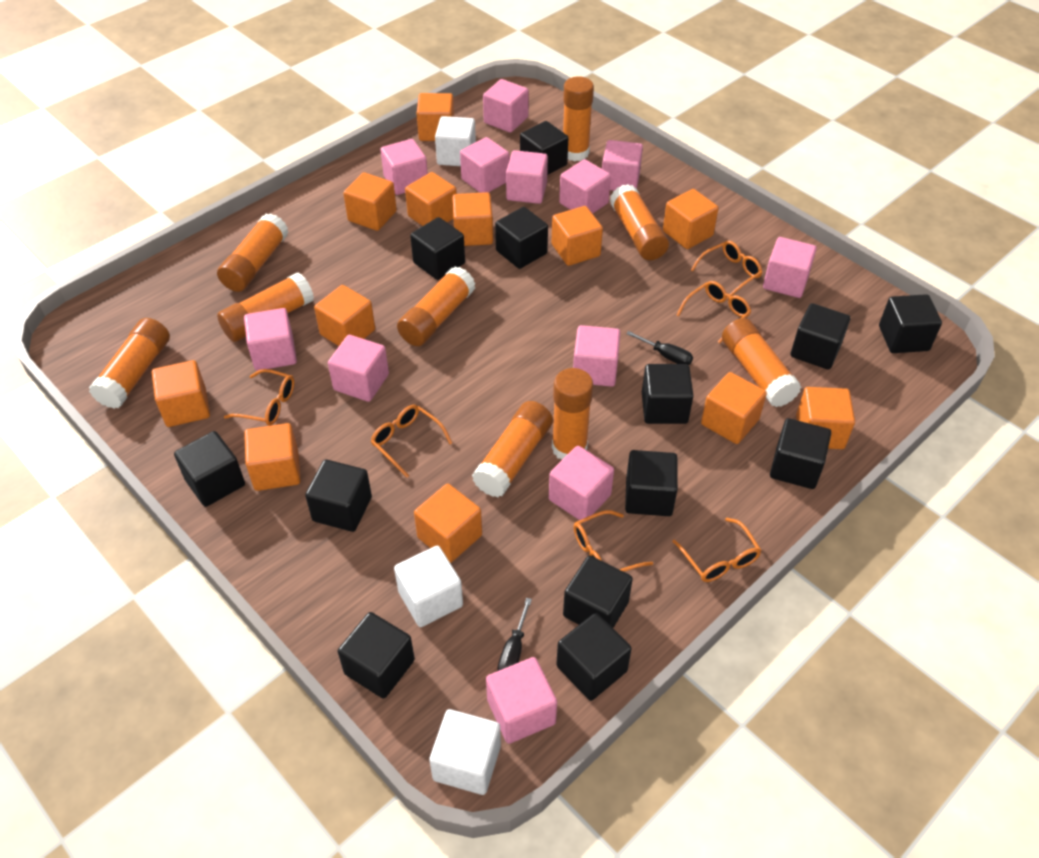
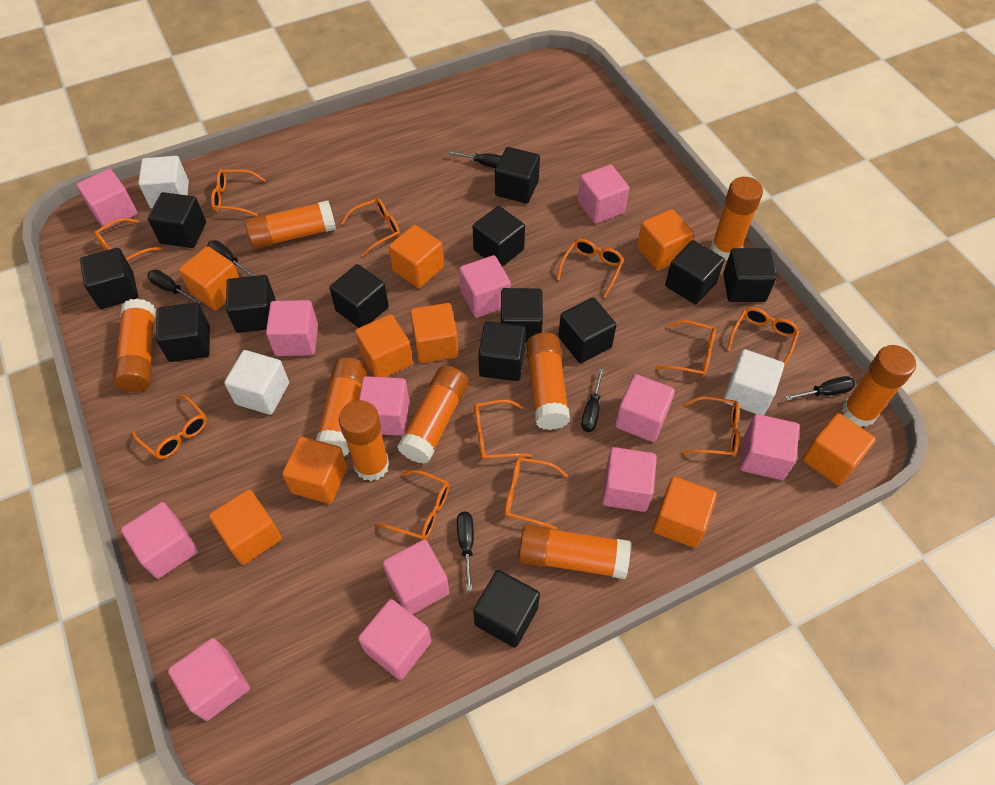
black screwdriver: [497,598,532,671] [626,331,693,365] = 2 -> [147,270,201,304] [207,240,256,276] [448,151,501,168] [457,511,474,591] [581,368,604,432] [785,376,855,400] = 6
orange cube: [152,360,210,427] [244,423,301,491] [314,285,375,346] [343,172,397,231] [405,172,457,226] [414,484,482,563] [416,93,454,141] [452,192,493,246] [551,206,603,266] [663,189,719,249] [701,372,767,444] [796,387,855,449] = 12 -> [179,246,239,311] [209,489,282,565] [282,437,347,504] [355,314,413,377] [389,225,444,288] [410,303,459,363] [637,209,694,271] [653,477,717,548] [802,413,876,486] = 9
orange glasses: [224,369,294,426] [371,405,452,478] [573,510,653,572] [672,518,762,582] [677,281,751,343] [691,241,763,300] = 6 -> [93,218,162,260] [131,395,207,459] [211,169,266,216] [340,198,400,257] [376,470,449,540] [474,400,533,460] [504,457,568,530] [557,239,624,298] [656,320,716,377] [682,396,739,457] [727,307,800,366] = 11

